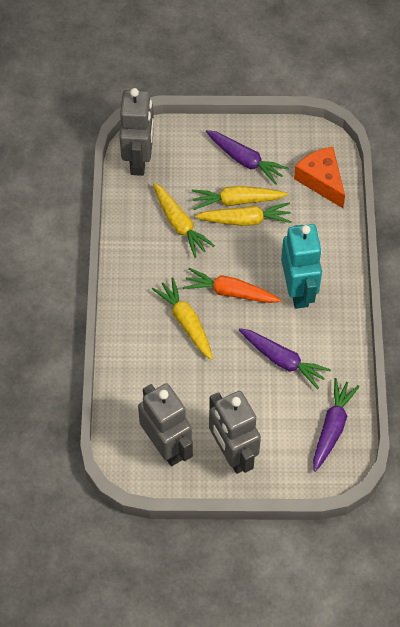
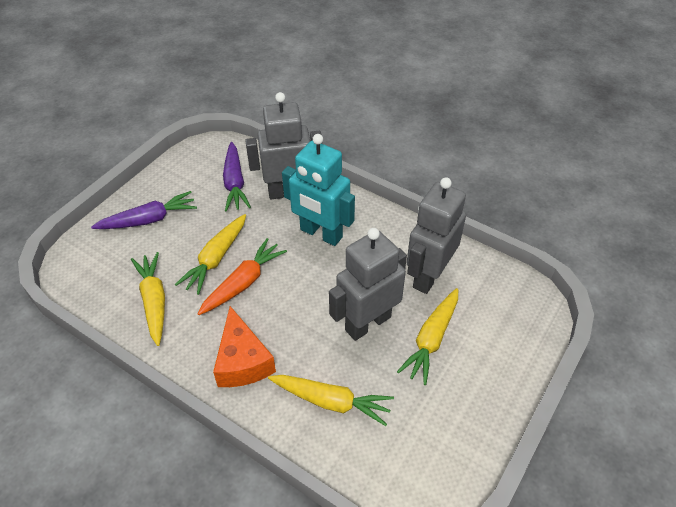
purple carrot: [206,130,289,185] [239,328,331,389] [313,378,360,472] = 3 -> [91,191,197,229] [223,142,251,212] = 2

